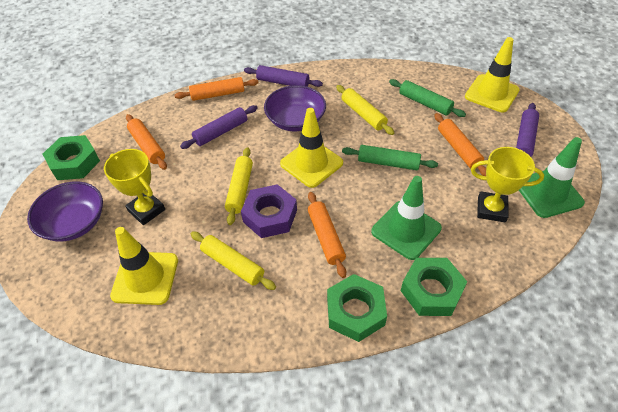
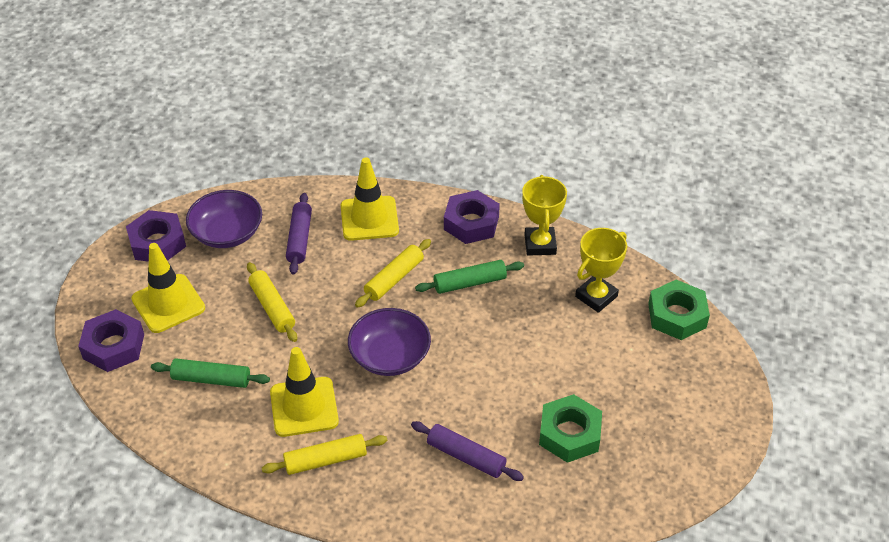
green nut: [43,135,100,180] [327,274,387,342] [401,258,467,316] = 3 -> [539,394,602,463] [648,280,710,340] = 2
green traffic cone: [371,176,442,260] [519,137,585,218] = 2 -> none = 0
orange rolling pin: [126,114,167,170] [174,77,258,101] [308,192,346,278] [434,113,486,176] = 4 -> none = 0
purple nut: [241,184,297,238] = 1 -> [78,309,144,372] [126,210,186,262] [444,190,500,244] = 3
purple rolling pin: [180,105,257,149] [244,65,323,87] [516,103,539,157] = 3 -> [286,193,312,275] [411,421,524,481] = 2

